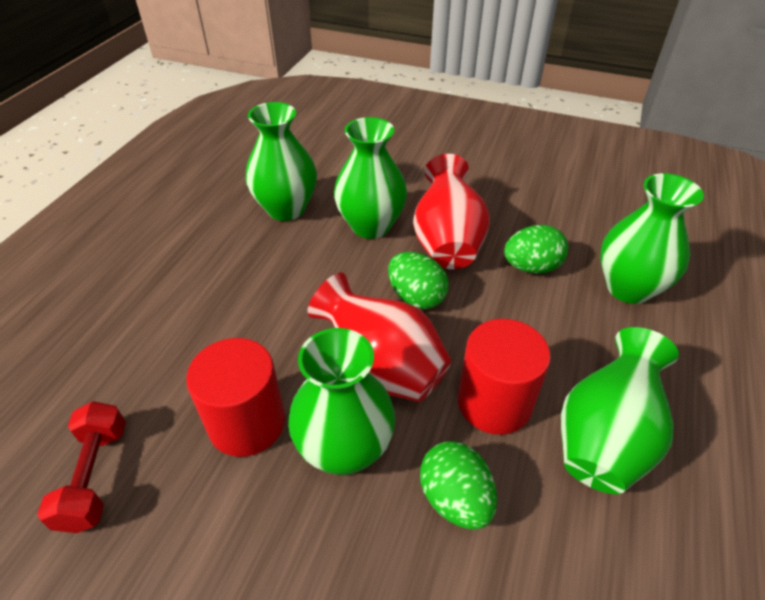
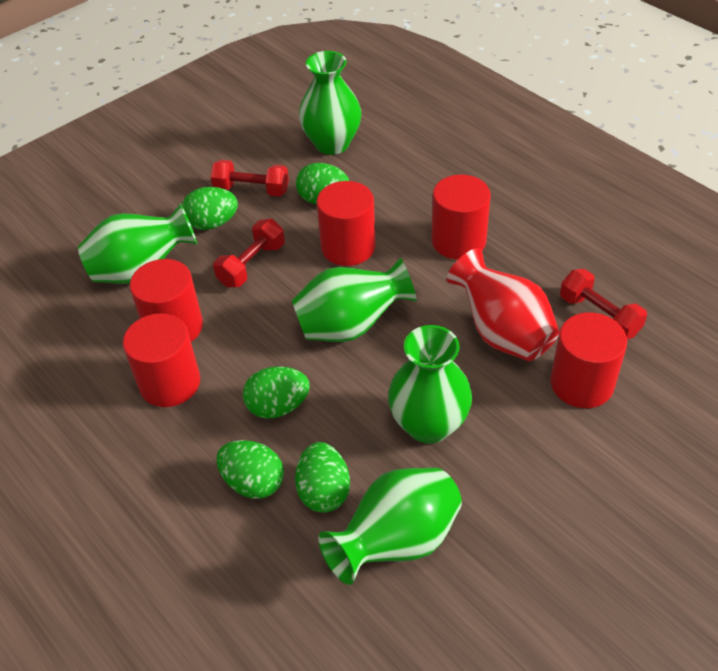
green egg: [388,252,449,309] [420,441,497,530] [504,225,568,274] = 3 -> [182,187,238,230] [216,440,284,499] [243,366,310,419] [295,442,350,513] [296,163,350,204] = 5
red cylinder: [186,338,285,457] [458,319,551,435] = 2 -> [123,313,200,407] [130,259,203,342] [316,181,376,266] [431,175,491,260] [550,312,627,408] = 5
red dumbbell: [37,401,126,533] = 1 -> [211,160,289,197] [213,219,285,287] [560,269,647,339] = 3
red vase: [308,273,452,402] [413,154,490,269] = 2 -> [446,248,560,361] = 1

